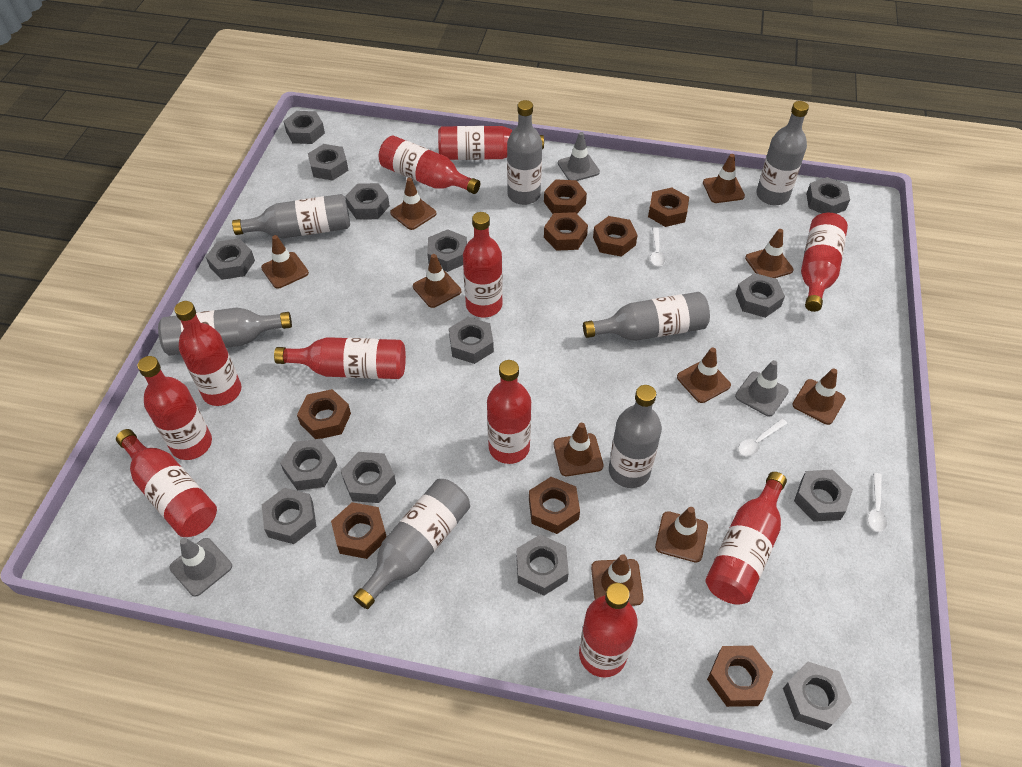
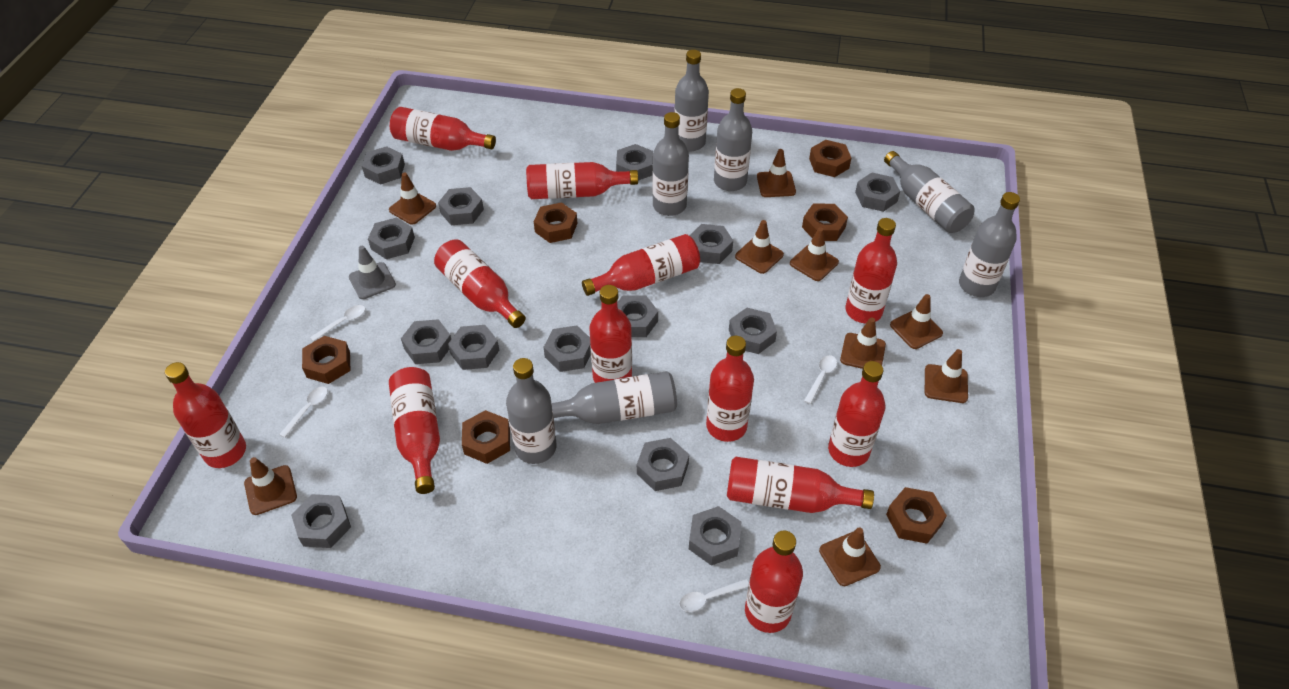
brown nut: [297,389,351,439] [331,502,387,559] [529,477,580,534] [544,179,587,214] [544,212,588,251] [593,216,637,257] [648,187,689,227] [707,646,773,707] = 8 -> [302,336,350,384] [462,410,510,464] [534,202,578,243] [802,204,848,241] [809,140,851,177] [886,487,947,543] = 6
brown traffic cone: [261,235,309,289] [390,178,436,230] [413,254,461,308] [554,423,604,476] [591,554,644,606] [655,507,708,563] [677,347,731,403] [703,154,745,203] [745,229,793,278] [792,368,846,425] = 10 -> [244,457,297,515] [389,173,436,225] [735,220,784,274] [757,149,796,197] [790,227,839,281] [819,527,881,586] [840,318,886,369] [890,294,943,349] [925,349,968,403] = 9
grey traffic cone: [169,538,232,597] [558,132,600,181] [735,360,789,417] = 3 -> [349,246,396,299] = 1
red bottle: [116,429,217,537] [137,356,212,460] [174,301,241,406] [274,337,406,379] [379,136,480,194] [438,126,544,160] [463,212,503,317] [487,360,531,464] [579,583,638,677] [705,472,787,605] [801,213,848,312] = 11 -> [165,362,246,468] [389,367,440,494] [390,107,496,151] [434,239,526,328] [526,162,638,199] [582,234,700,296] [589,285,632,383] [706,336,754,442] [727,457,874,513] [745,531,803,633] [828,361,886,467] [845,218,897,323] = 12
white spoon: [650,227,666,267] [738,419,787,456] [868,473,887,532] = 3 -> [279,387,328,438] [310,305,365,342] [679,579,749,612] [804,355,837,404] = 4

